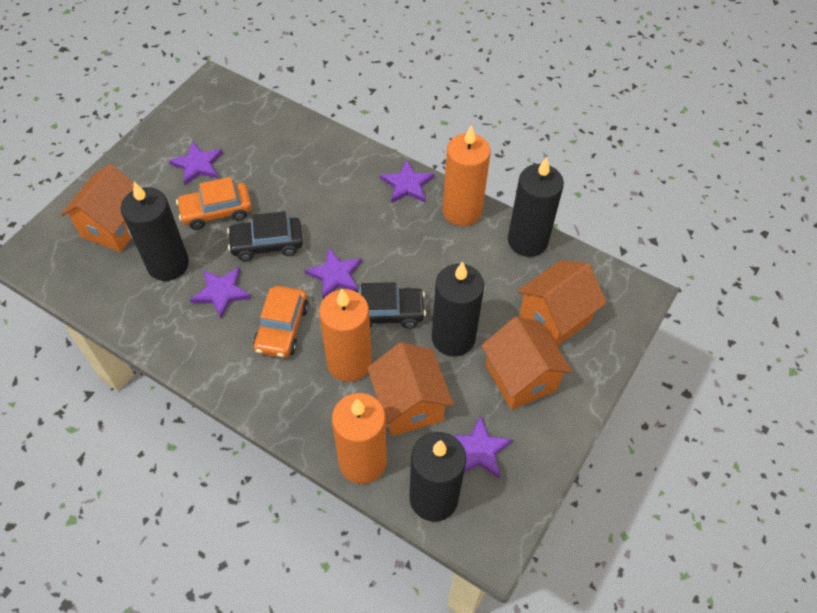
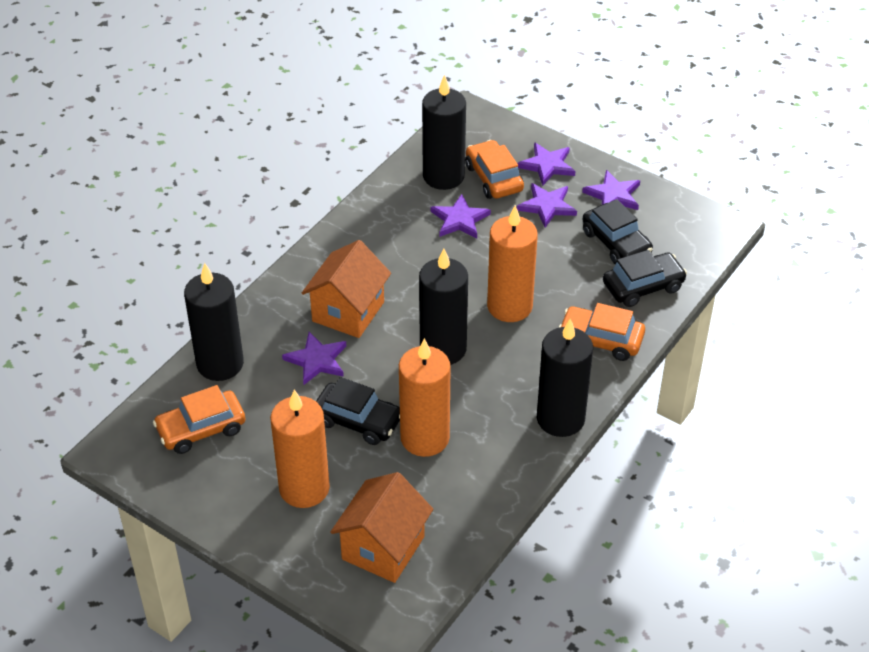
black car: [227,211,303,261] [353,282,426,329] = 2 -> [316,377,400,445] [582,199,653,264] [603,250,687,307] = 3
orange car: [176,177,252,230] [253,286,309,358] = 2 -> [153,385,246,454] [465,140,524,199] [559,303,645,361] = 3
orange house: [61,164,134,252] [367,342,454,436] [481,317,573,410] [517,260,607,346] = 4 -> [302,240,391,338] [330,472,433,583] = 2

